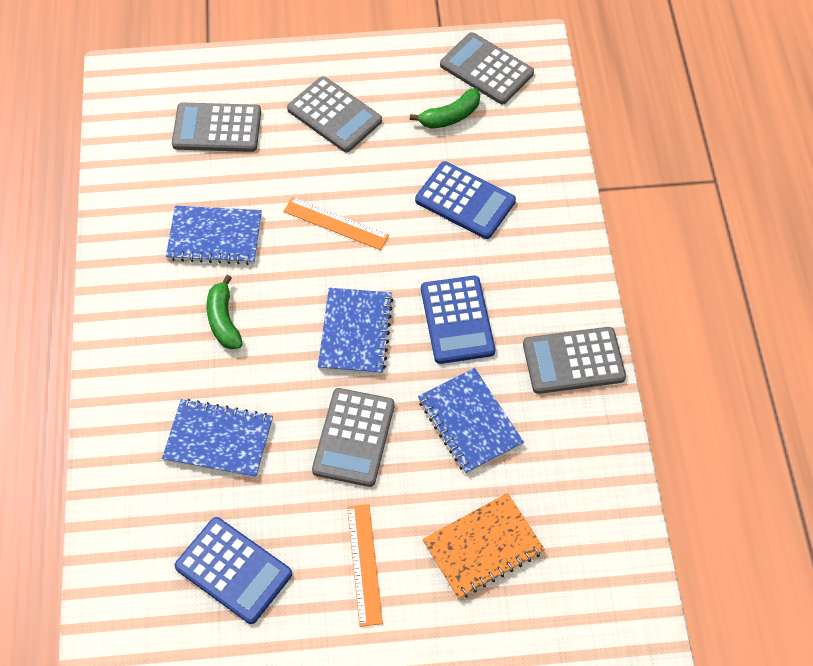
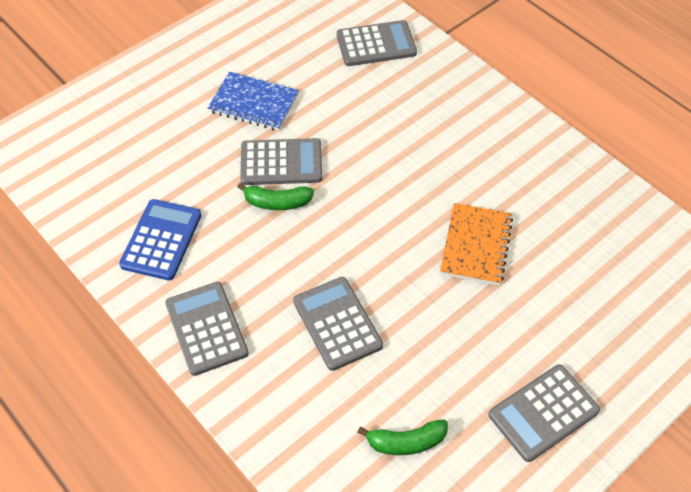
blue calculator: [174,517,292,624] [415,161,516,239] [421,276,495,364] = 3 -> [119,199,201,280] = 1
blue notebook: [162,399,273,478] [166,206,262,265] [318,288,393,374] [418,368,524,474] = 4 -> [208,72,299,131] = 1
orange ruler: [283,197,389,250] [347,504,383,627] = 2 -> none = 0

